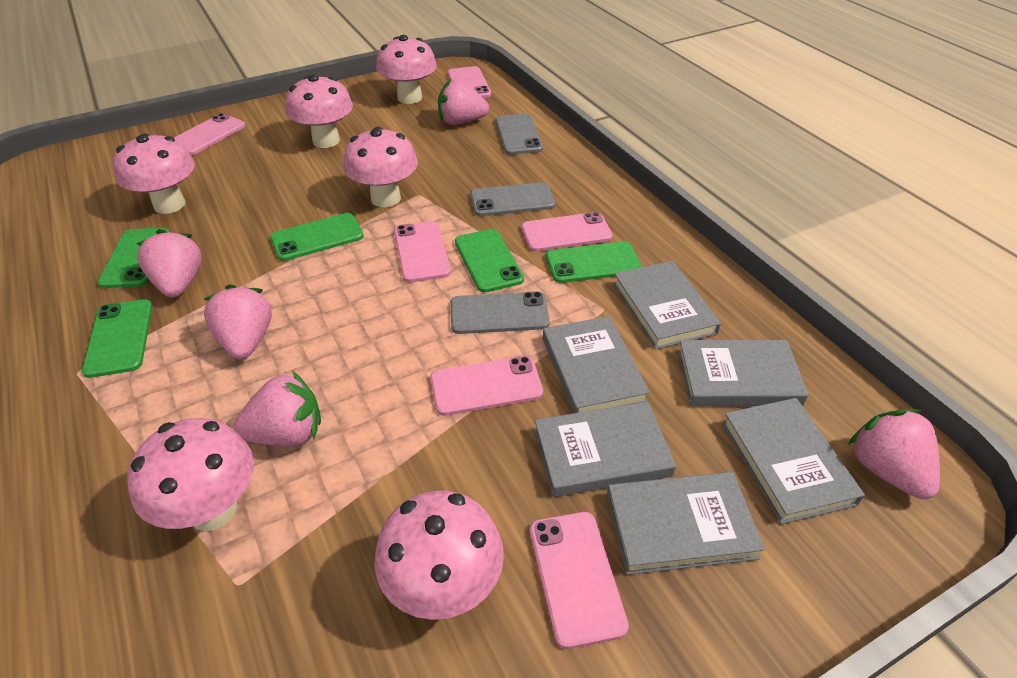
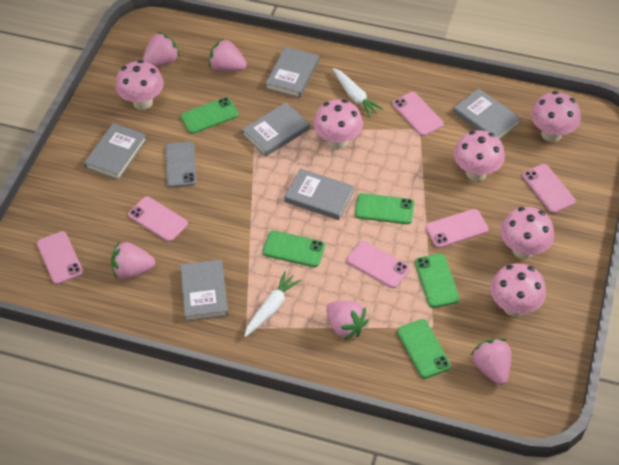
grey phone: [451,291,550,334] [471,182,555,216] [495,114,543,155] = 3 -> [165,142,197,188] = 1
white carrot: none = 0 -> [244,271,301,337] [333,68,384,118] = 2

